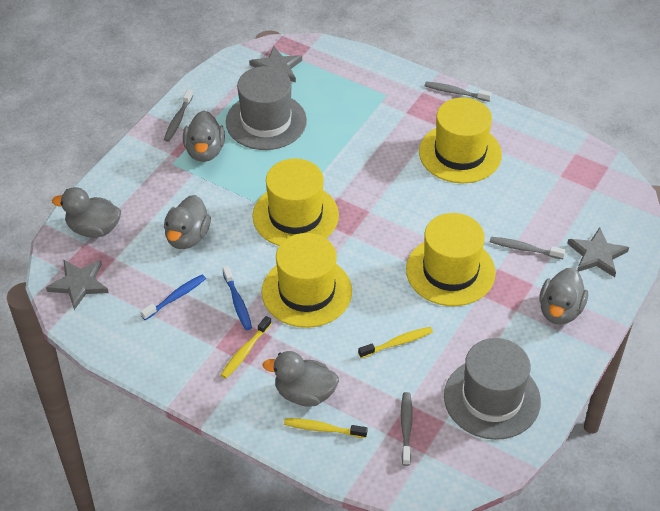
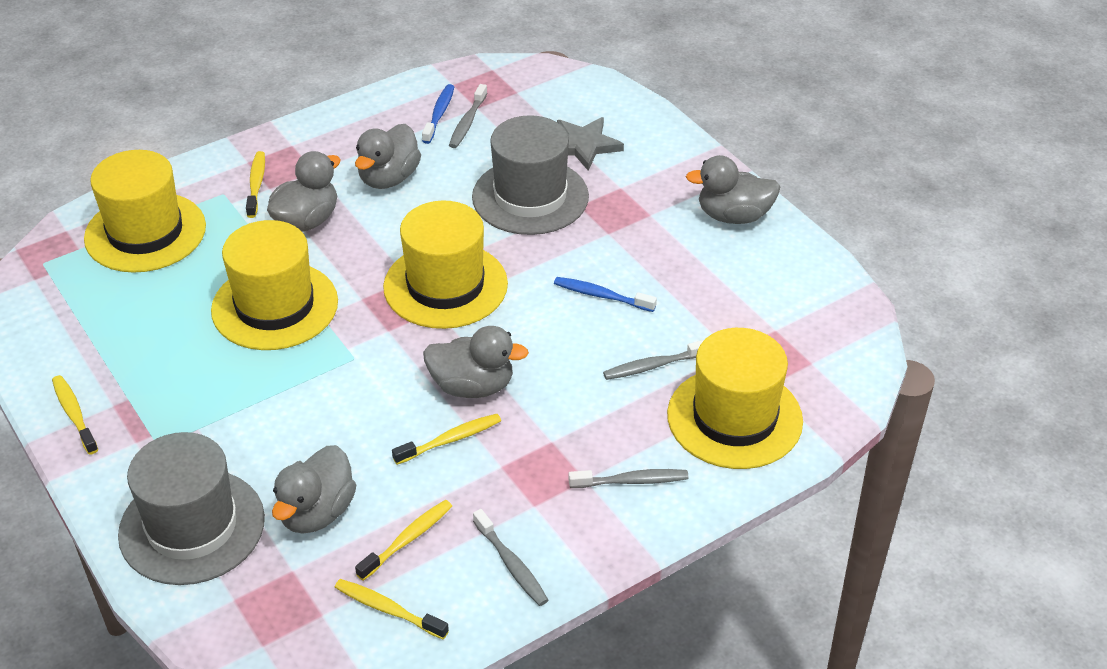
grey star: [46,259,109,310] [249,46,302,83] [567,227,629,277] = 3 -> [557,117,624,171] = 1
yellow toothbrush: [221,316,272,378] [284,418,368,438] [358,327,433,358] = 3 -> [52,375,98,455] [246,151,265,218] [335,579,449,639] [355,500,452,581] [392,414,501,465] = 5

